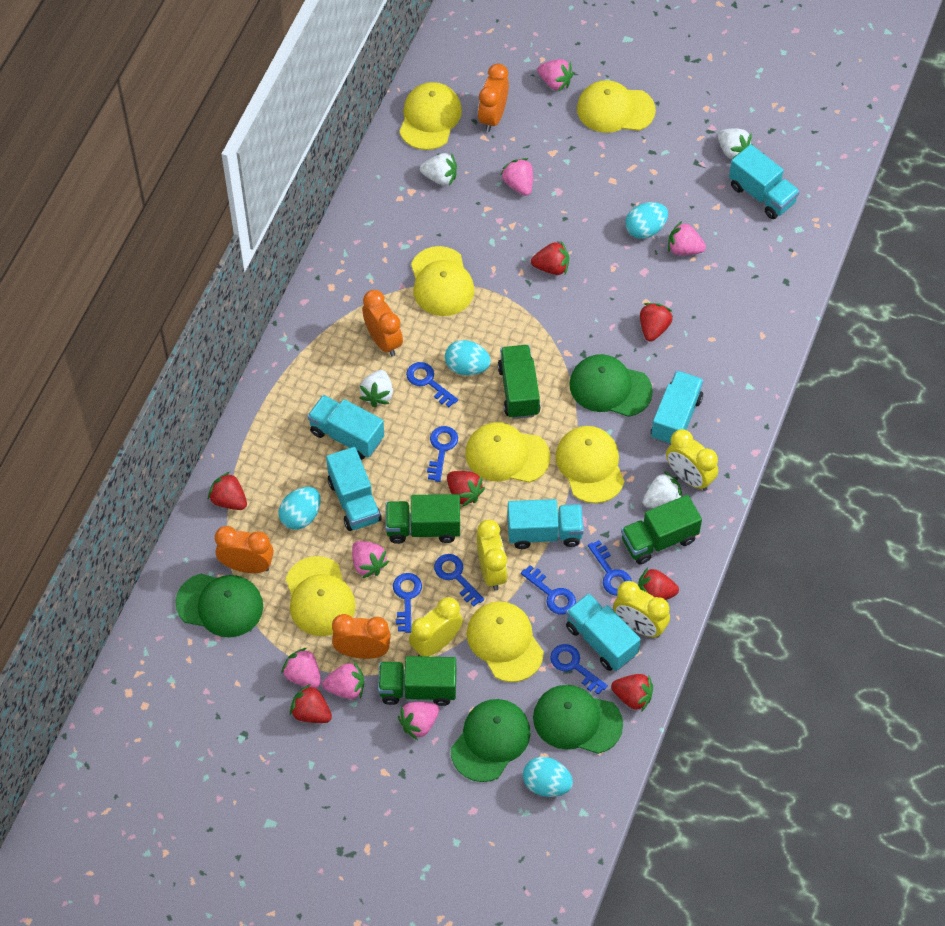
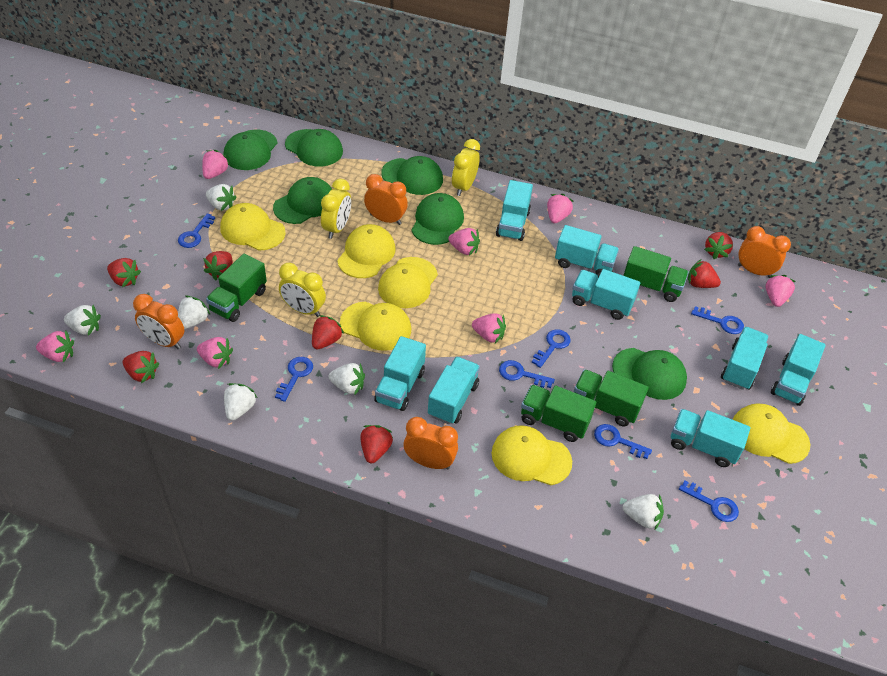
green cap: [175,574,263,637] [451,699,531,782] [533,685,623,754] [569,354,653,417] = 4 -> [224,130,278,170] [273,177,332,224] [285,129,343,167] [381,156,443,195] [412,193,464,245] [612,348,687,400] = 6
turquoise egg: [279,487,321,530] [445,340,491,375] [523,757,573,797] [625,202,668,239] = 4 -> none = 0
turquoise truck: [307,395,384,460] [326,447,381,531] [507,499,584,549] [566,593,641,671] [651,371,704,445] [729,144,800,219] = 6 -> [374,336,426,411] [428,357,480,424] [496,180,533,241] [555,225,619,277] [572,269,640,320] [671,409,750,467] [721,327,769,390] [771,334,826,406] = 8
white strawberry: [360,370,393,407] [420,153,457,186] [643,471,683,508] [718,128,753,159] = 4 -> [64,305,101,335] [178,296,210,329] [206,184,237,211] [224,383,257,421] [329,363,365,395] [623,494,664,530] = 6
yellow cap: [286,556,356,636] [399,82,462,150] [411,246,474,316] [465,422,550,483] [467,601,544,682] [555,426,624,503] [577,80,656,133] = 7 -> [220,203,286,251] [337,224,395,278] [340,301,411,351] [378,257,438,308] [491,425,572,485] [732,403,810,464] = 6
yellow clock: [409,597,463,657] [477,520,508,591] [613,581,670,638] [666,429,718,491] = 4 -> [279,263,326,317] [321,179,351,239] [452,139,480,196] = 3

